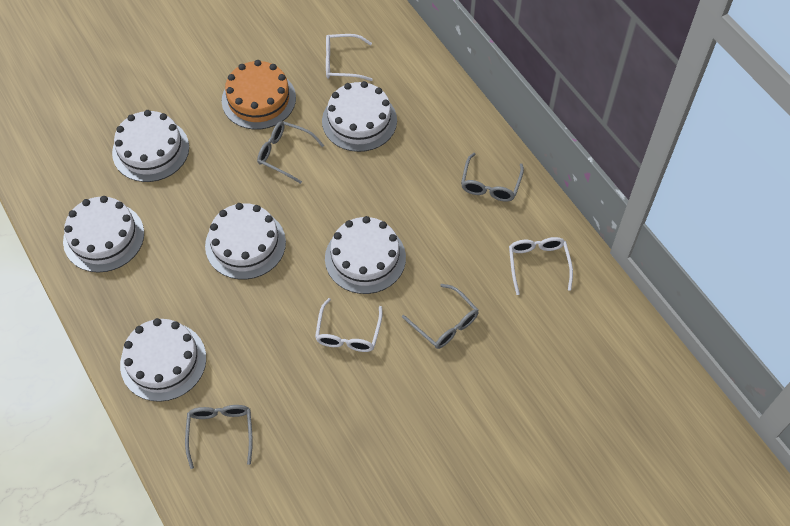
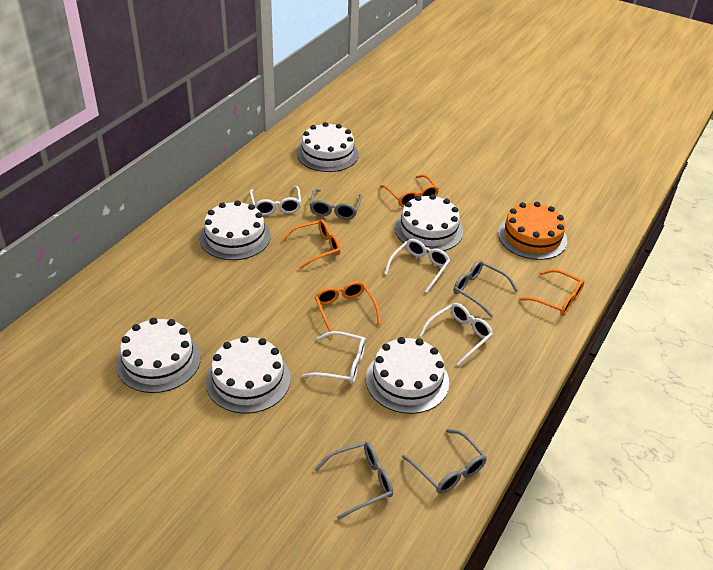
orange glasses: none = 0 -> [281,219,341,269] [315,281,381,337] [380,174,439,207] [519,269,584,316] = 4
white glasses: [315,298,383,352] [326,34,373,81] [509,237,573,295] = 3 -> [250,186,301,216] [302,331,366,384] [384,239,450,293] [419,303,493,366] = 4

